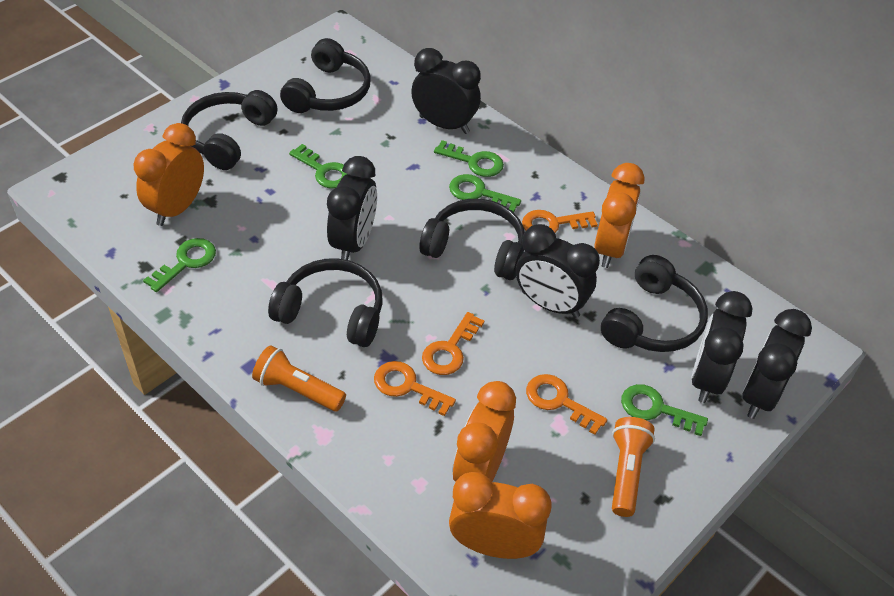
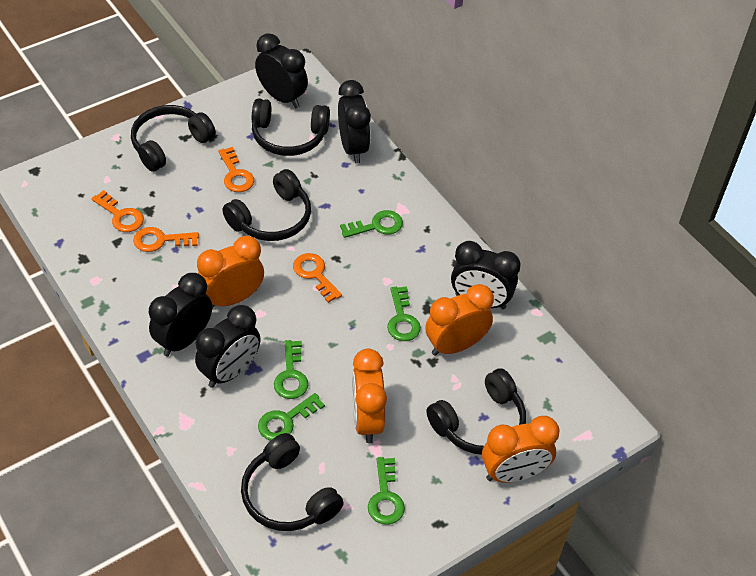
orange flashlight: [252,345,346,411] [612,417,655,517] = 2 -> none = 0

